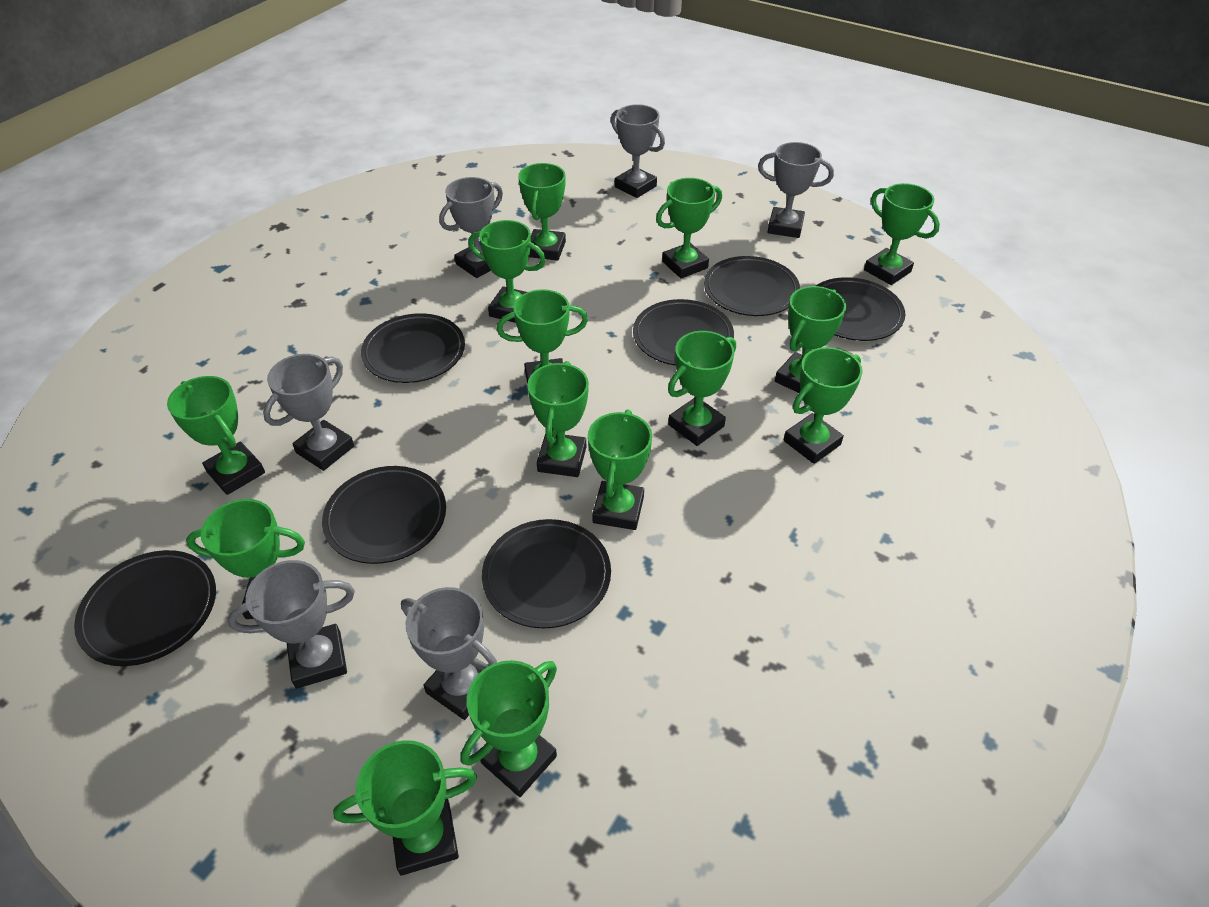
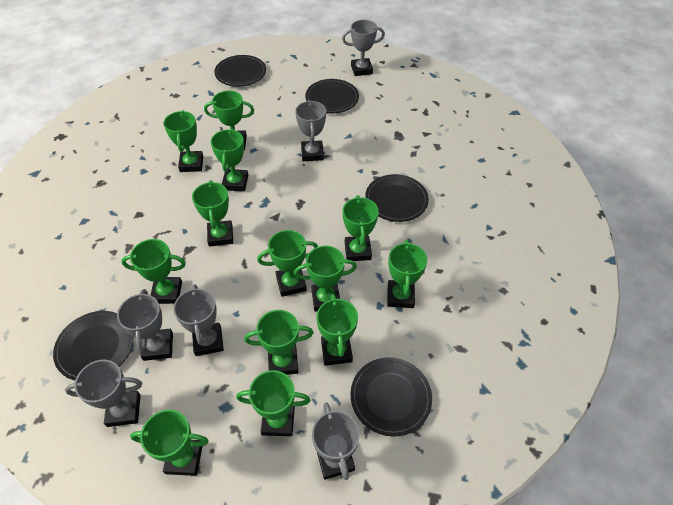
black plate: [74,550,216,666] [322,466,446,564] [361,313,465,383] [482,519,611,629] [633,299,734,366] [704,256,800,316] [816,277,905,341] = 7 -> [53,311,134,380] [214,55,266,87] [305,79,359,113] [350,357,432,437] [365,174,429,222] = 5
green trophy: [167,376,265,495] [186,499,305,619] [333,740,477,876] [461,660,557,797] [468,220,546,323] [497,289,588,384] [518,163,566,261] [527,361,589,477] [588,409,652,530] [656,178,722,278] [668,331,736,446] [775,286,846,393] [784,347,863,464] [864,183,940,285] = 14 -> [121,239,186,304] [130,410,209,476] [163,110,203,172] [192,180,233,247] [204,91,254,150] [211,128,249,191] [236,370,311,437] [244,310,313,375] [257,230,318,297] [294,246,357,312] [316,294,358,366] [343,195,379,261] [387,240,428,308] = 13

